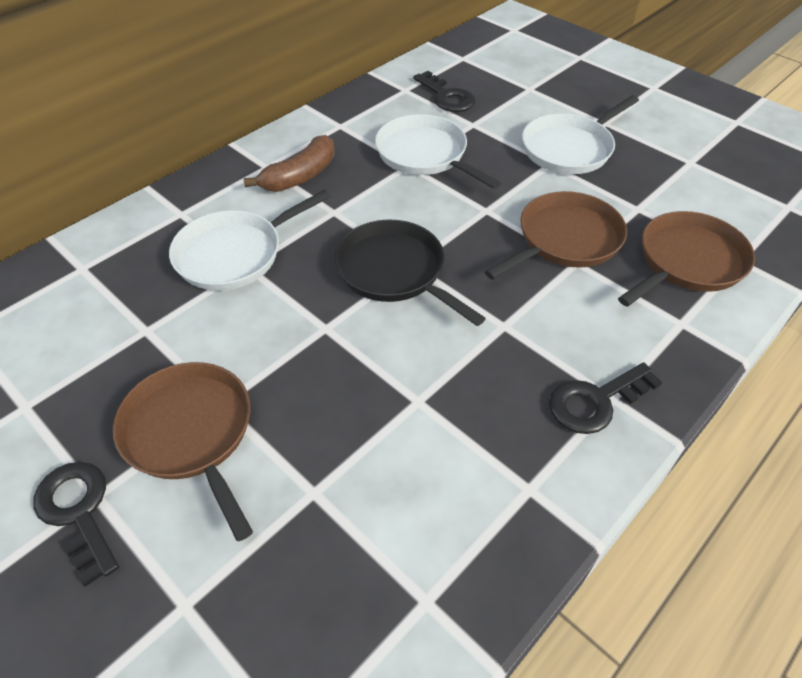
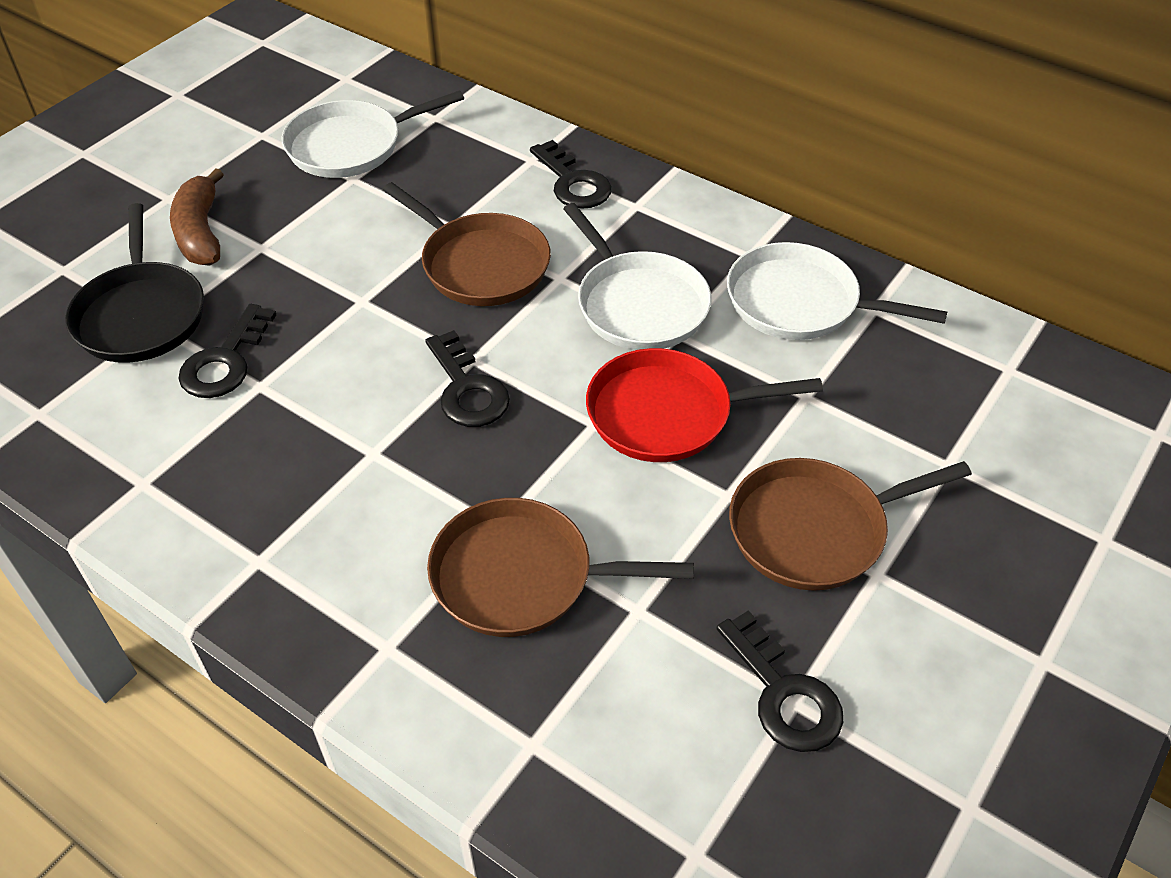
black key: [33,462,119,587] [413,71,476,112] [549,362,662,434] = 3 -> [178,304,276,398] [425,330,510,427] [530,140,612,209] [717,610,843,752] = 4
red pan: none = 0 -> [586,348,823,462] = 1

